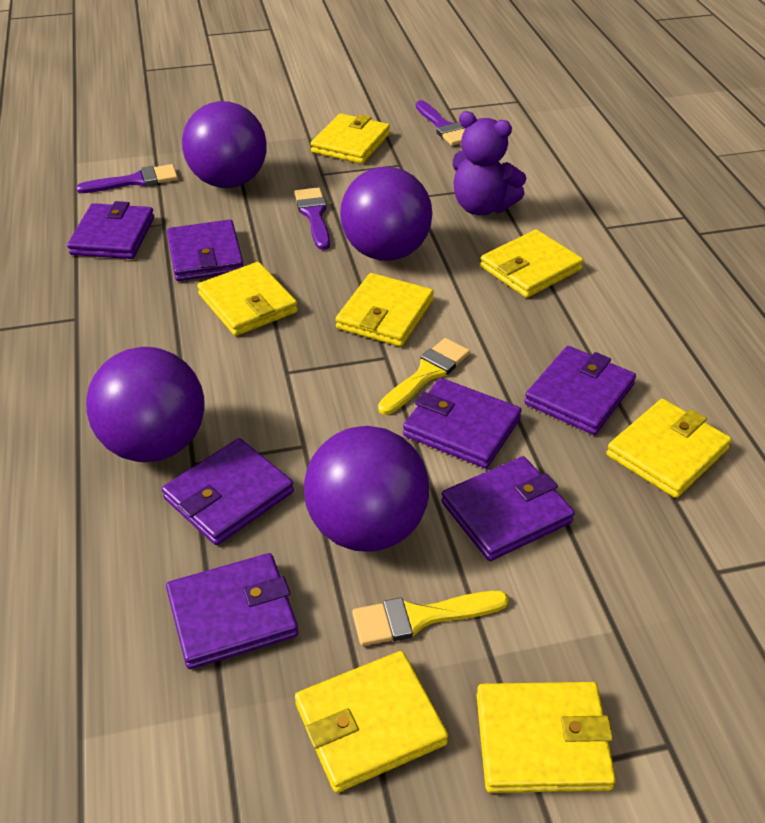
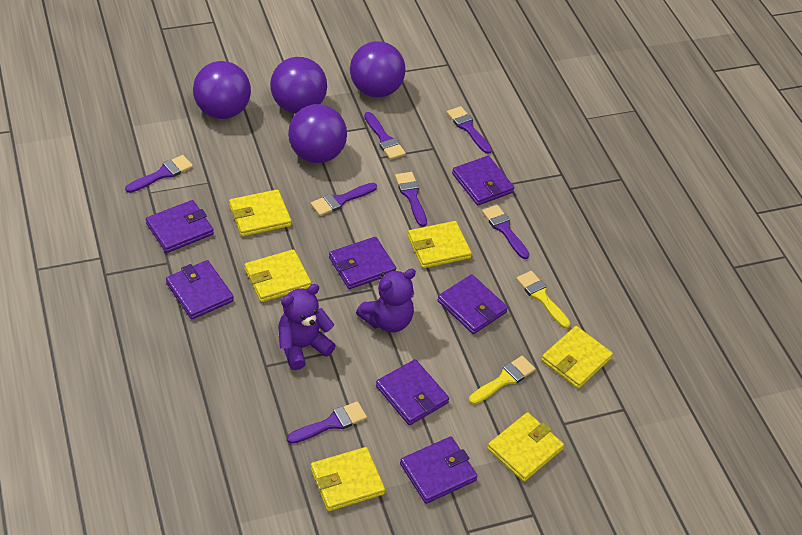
purple brush: [76,164,178,193] [295,188,330,250] [416,100,465,146] = 3 -> [125,155,193,193] [287,401,367,444] [311,183,377,216] [364,112,406,160] [395,172,427,227] [447,106,492,154] [482,205,530,259] = 7
purple teddy bear: [453,111,527,215] = 1 -> [278,284,336,370] [356,268,416,332] = 2
yellow wallet: [197,262,298,336] [295,651,448,793] [311,113,390,164] [336,273,434,347] [477,682,616,793] [480,229,584,298] [606,399,732,498] = 7 -> [229,189,291,237] [244,249,311,302] [310,447,385,511] [408,221,472,268] [487,412,564,482] [541,326,613,389] = 6

